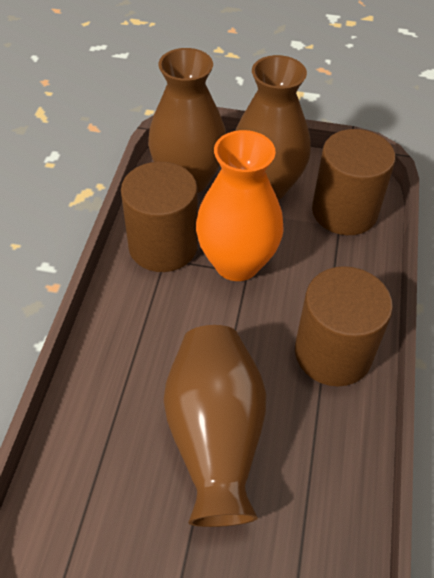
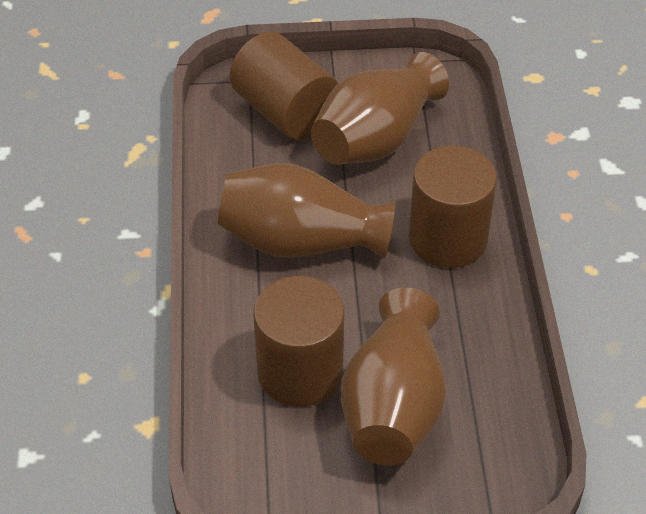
orange vase: [196,130,284,281] = 1 -> none = 0

